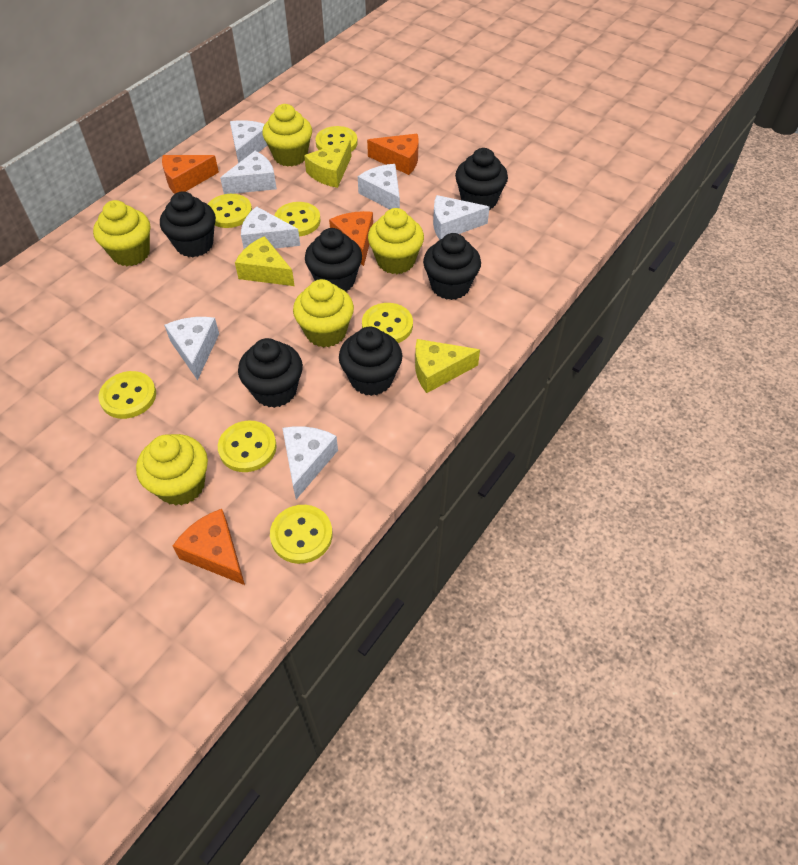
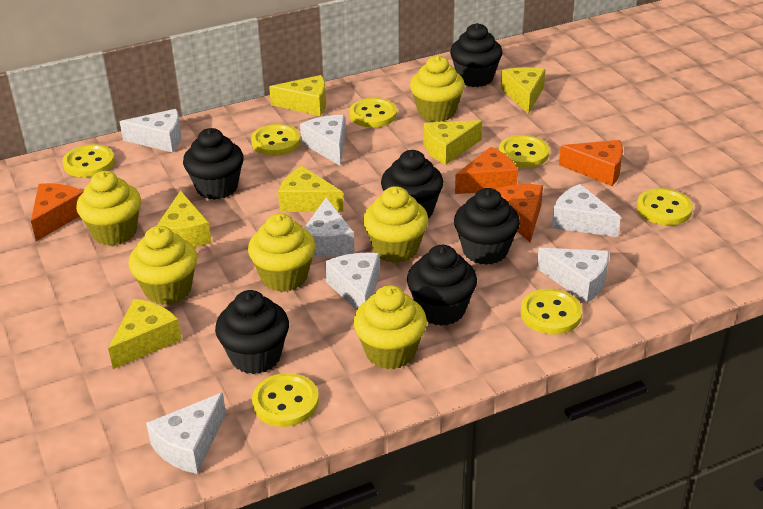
yellow cheese: [235,236,295,286] [304,140,352,188] [415,339,480,393] = 3 -> [108,299,182,369] [157,191,211,247] [269,75,326,116] [278,166,344,212] [423,120,482,165] [501,67,545,114] = 6
yellow cupcake: [93,200,150,266] [136,434,208,506] [262,104,312,167] [293,279,354,348] [368,208,424,274] = 5 -> [76,171,141,246] [128,226,197,305] [248,213,315,292] [353,285,427,369] [363,186,428,263] [410,55,465,122] = 6

